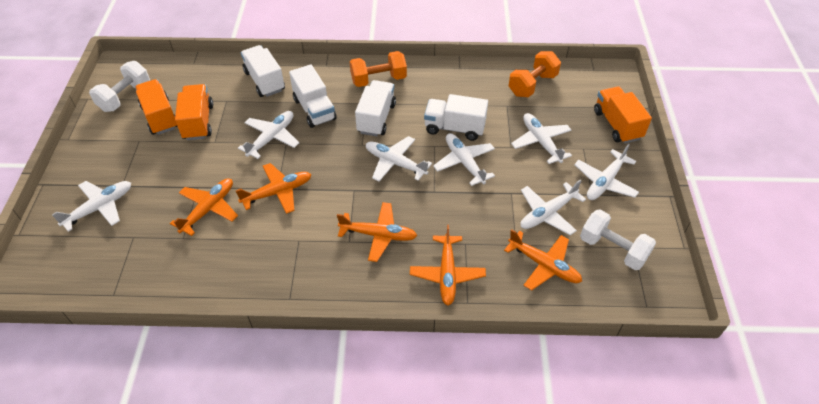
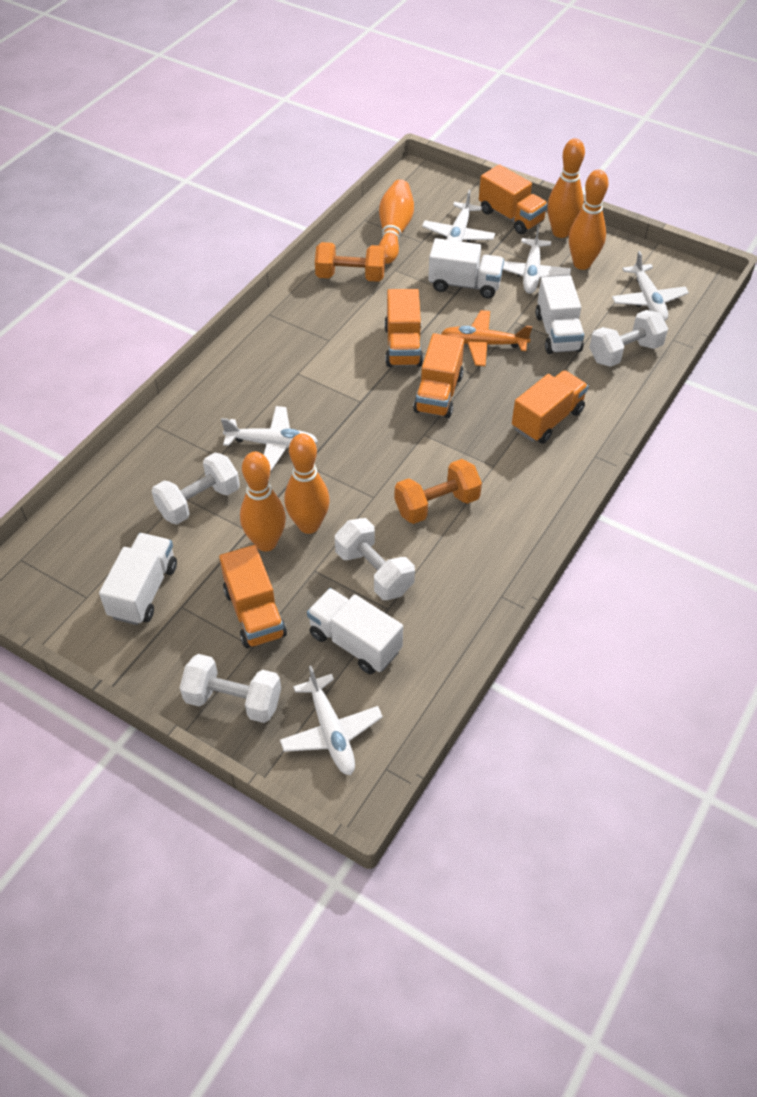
orange bowling pin: none = 0 -> [240,452,286,551] [285,434,330,534] [379,179,414,264] [547,138,585,238] [569,169,609,270] = 5
orange plane: [170,178,238,236] [236,163,312,214] [337,202,417,262] [410,224,486,306] [504,229,582,291] = 5 -> [441,310,532,366] = 1
orange truck: [135,79,177,135] [175,84,213,140] [594,86,652,143] = 3 -> [219,545,287,648] [384,289,423,367] [413,333,464,418] [479,164,548,234] [512,370,588,444] = 5
white dumbbell: [89,61,150,112] [580,210,656,270] = 2 -> [152,453,240,524] [180,654,281,723] [335,518,415,600] [589,310,668,367] = 4
white plane: [52,181,131,232] [238,111,299,159] [366,136,432,181] [433,133,495,186] [511,113,572,164] [520,179,586,235] [574,144,639,200] = 7 -> [221,406,318,471] [280,666,383,775] [422,190,495,242] [503,225,571,294] [612,251,689,321] = 5

